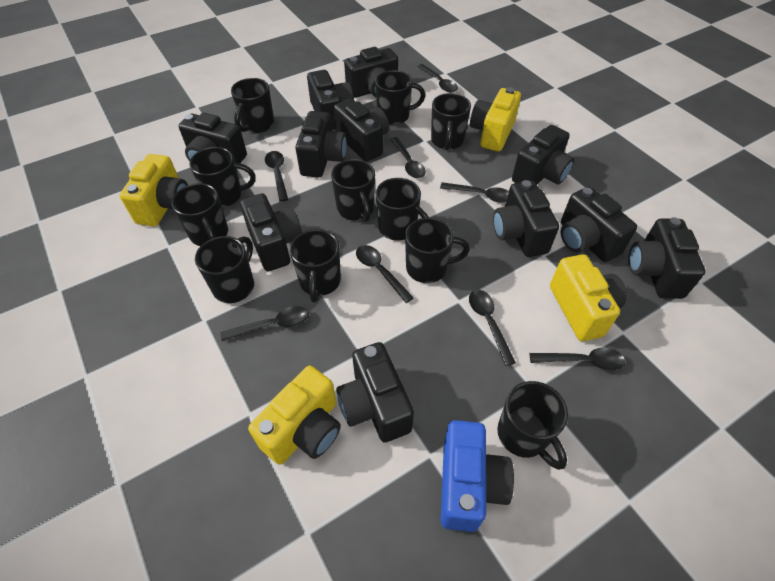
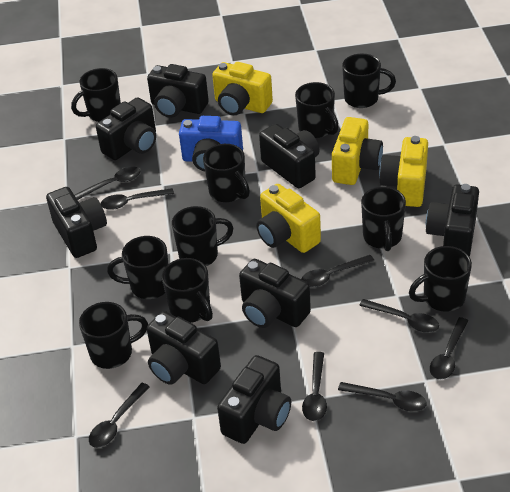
black camera: [179,113,247,163] [240,193,302,271] [295,111,347,177] [307,70,354,130] [333,98,389,162] [336,342,414,443] [344,47,398,98] [493,180,559,257] [512,125,575,185] [561,186,637,262] [628,217,706,299] = 11 -> [46,187,107,258] [96,97,156,160] [147,64,209,118] [147,311,221,385] [217,355,291,444] [239,259,311,328] [259,124,319,188] [426,184,479,256] = 8
black mug: [171,183,228,246] [190,147,256,207] [195,236,254,303] [231,78,274,133] [290,229,341,303] [331,159,375,222] [375,70,425,125] [375,178,428,241] [405,217,470,283] [431,93,471,150] [497,381,568,470] = 11 -> [71,68,121,122] [79,302,148,369] [107,236,168,299] [162,258,213,323] [172,206,233,266] [203,144,250,202] [295,82,339,138] [342,54,396,108] [361,187,406,251] [409,246,472,312] = 10

